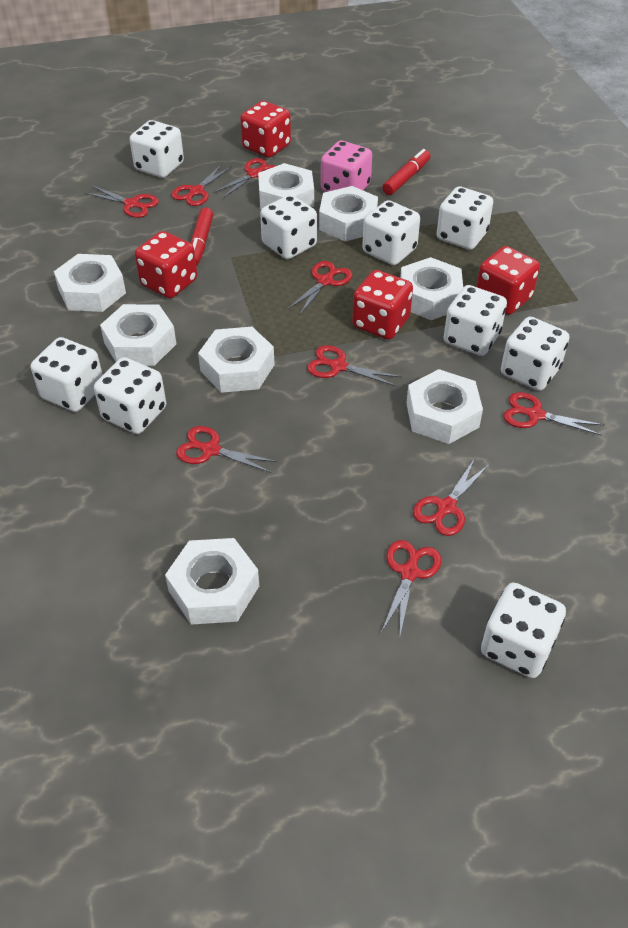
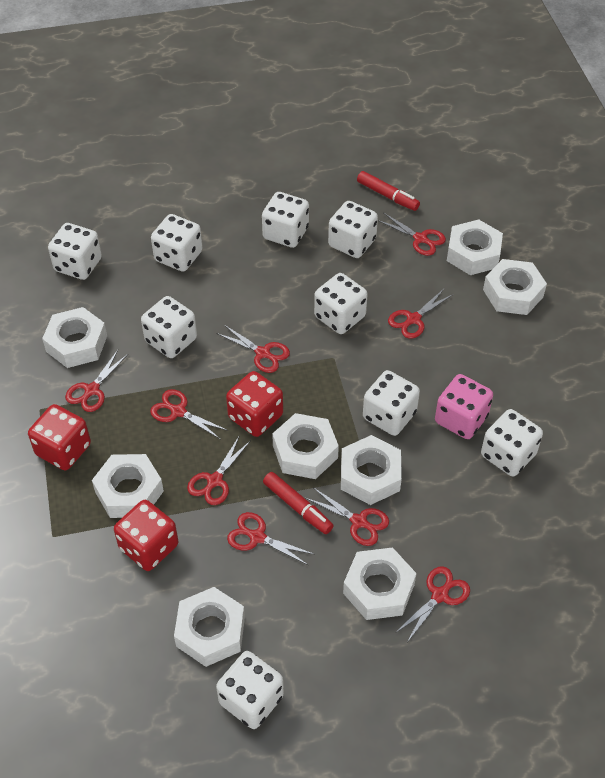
red dice: [135,231,197,298] [240,101,291,158] [352,270,413,339] [476,246,540,315] = 4 -> [28,404,91,470] [114,500,178,571] [226,371,283,437] = 3

